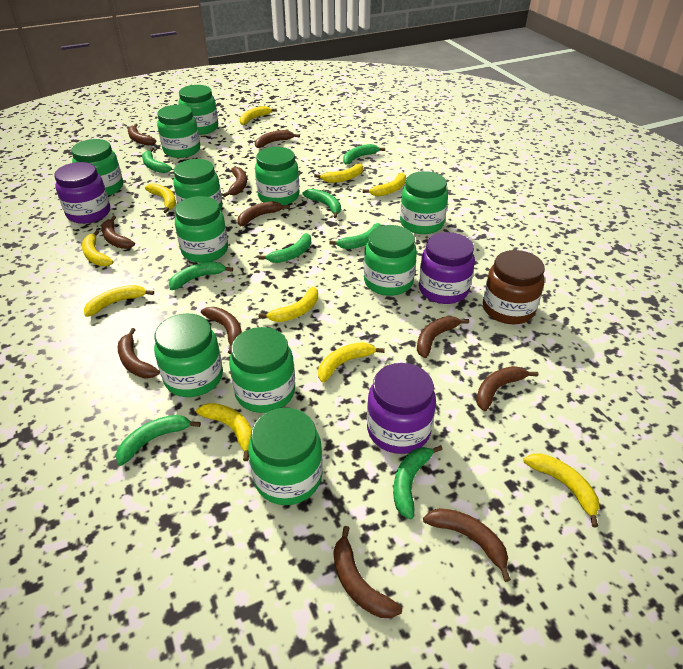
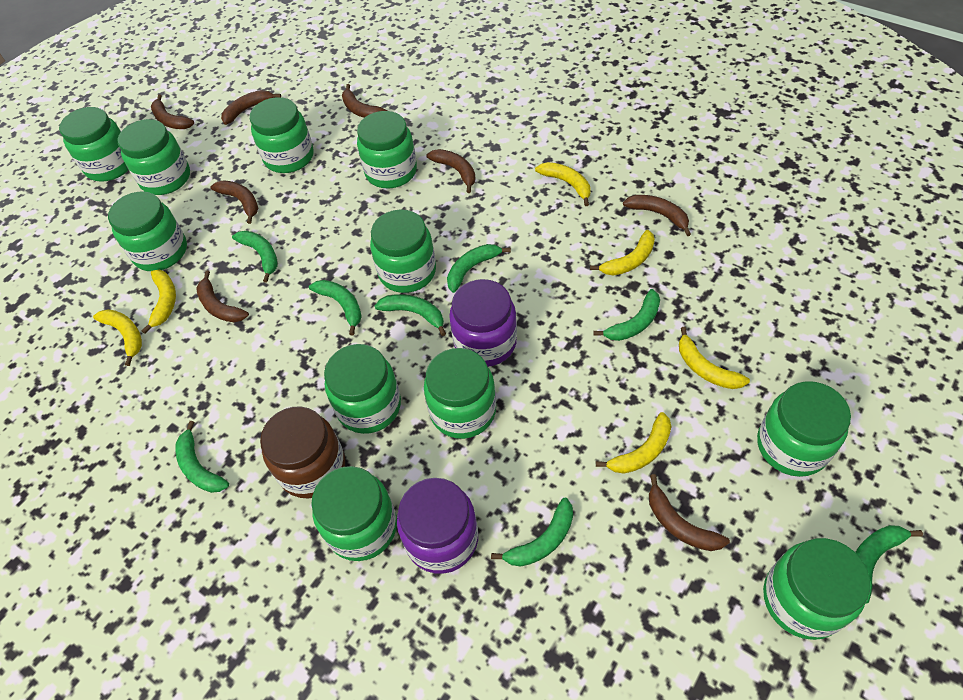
brown banana: [101,215,135,249] [118,328,160,378] [128,124,156,146] [201,307,242,354] [223,167,247,197] [237,201,290,226] [255,130,300,148] [334,526,402,618] [417,316,469,358] [423,508,511,582] [476,366,538,411] = 11 -> [151,94,194,129] [196,271,249,322] [210,180,258,224] [221,90,281,125] [342,84,388,118] [426,149,476,193] [623,195,691,236] [649,474,730,551] = 8
purple jar: [54,162,110,224] [367,363,436,454] [419,232,475,304] = 3 -> [397,478,478,574] [449,279,517,367] = 2
yellow banana: [82,230,113,266] [84,285,154,317] [145,183,176,213] [196,403,252,461] [240,106,277,125] [258,287,318,322] [314,164,363,183] [318,342,385,382] [363,173,406,196] [523,453,599,527] = 10 -> [93,309,142,366] [141,270,176,334] [535,162,591,206] [590,230,655,275] [596,412,671,474] [679,327,750,389] = 6

